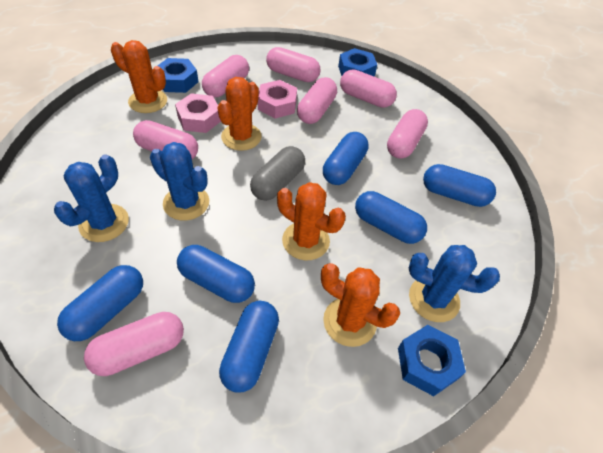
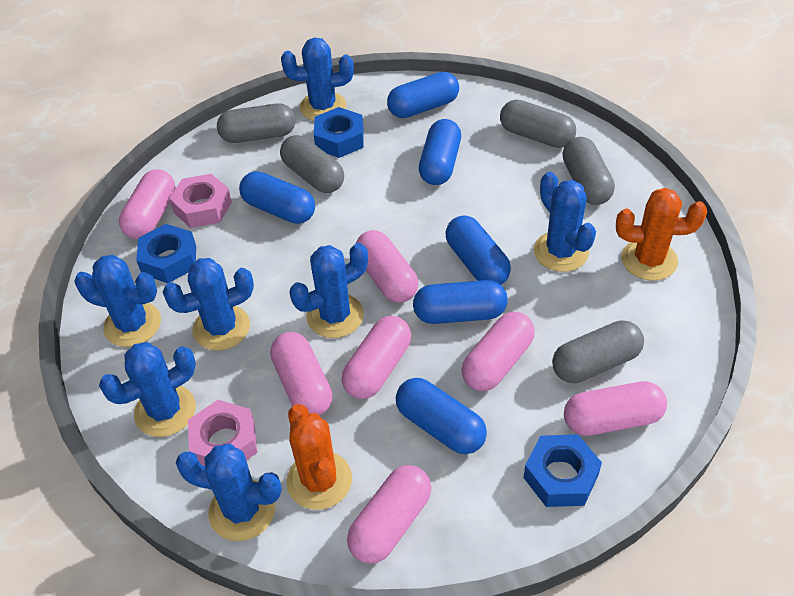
blue cactus: [54,154,129,242] [150,142,209,220] [409,245,500,322] = 3 -> [74,255,161,347] [99,342,196,437] [163,258,254,351] [176,443,282,541] [281,37,354,121] [289,243,368,338] [534,172,596,272] = 7
grey capsule: [250,146,305,201] = 1 -> [217,103,296,143] [280,135,344,193] [500,100,576,148] [552,320,644,383] [562,137,615,205] = 5
orange cactus: [111,40,167,113] [217,77,262,151] [277,182,346,260] [321,263,400,347] = 4 -> [286,404,352,510] [616,188,707,281] = 2

